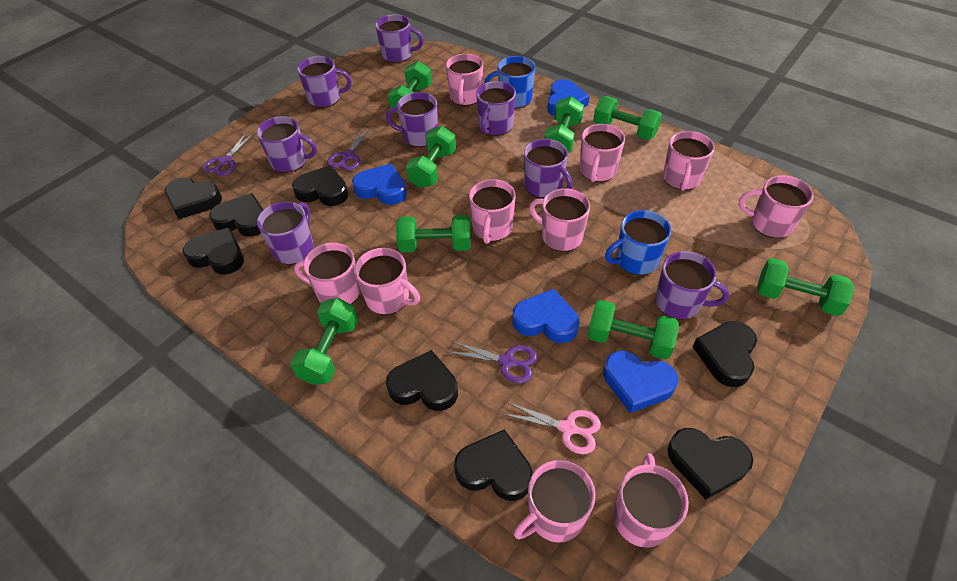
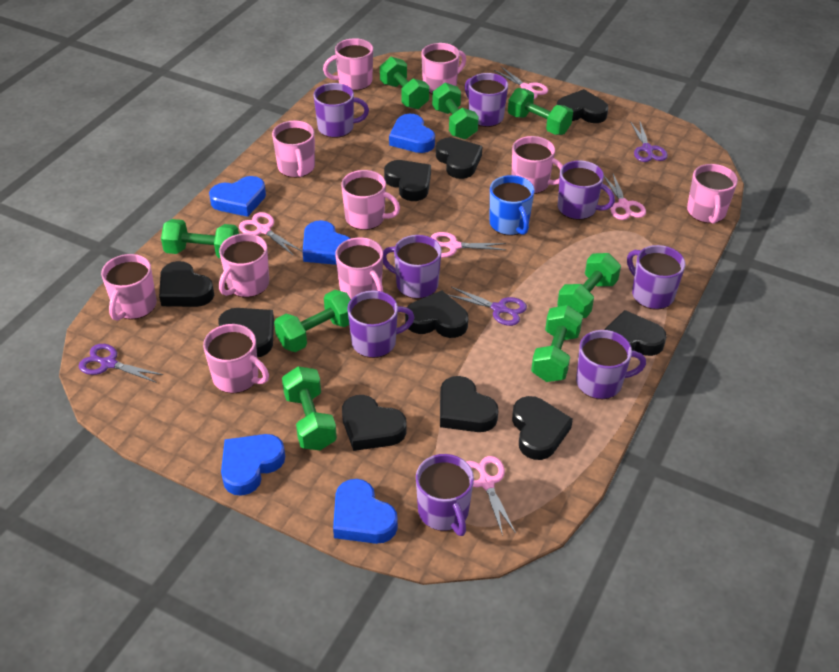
black heart: [165,177,222,219] [183,227,244,275] [209,193,263,237] [292,165,348,206] [386,350,458,411] [454,429,533,501] [667,428,753,499] [692,321,757,387] = 8 -> [159,261,214,307] [218,308,274,357] [342,395,407,451] [384,160,431,201] [405,291,468,338] [436,137,483,179] [440,376,499,432] [512,396,573,460] [557,89,609,123] [604,310,667,356] = 10
blue heart: [352,164,407,205] [512,288,579,343] [547,79,590,117] [603,350,678,413] = 4 -> [209,176,266,217] [221,434,285,496] [303,220,351,265] [333,479,398,544] [389,114,435,153] = 5
blue mug: [484,56,535,108] [605,210,671,275] = 2 -> [489,175,535,236] = 1
pink scissors: [503,402,601,454] = 1 -> [239,212,302,256] [431,232,506,258] [466,456,516,536] [494,67,548,99] [604,174,646,220] = 5

